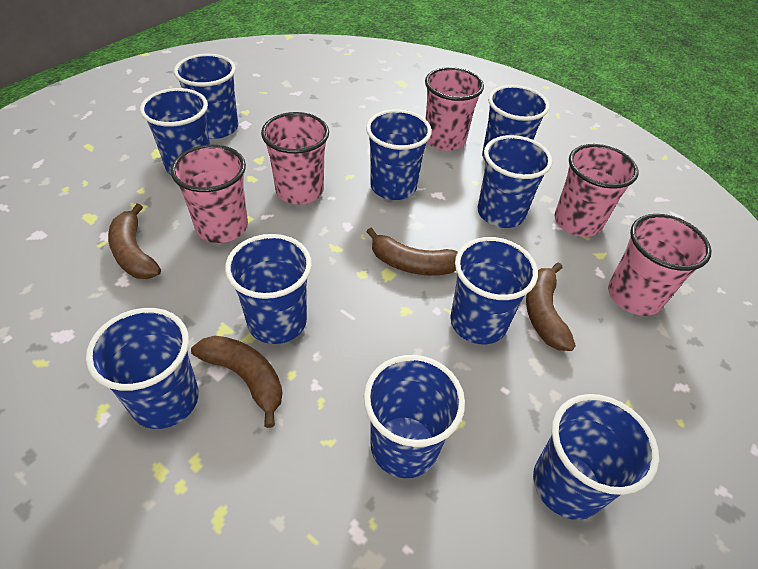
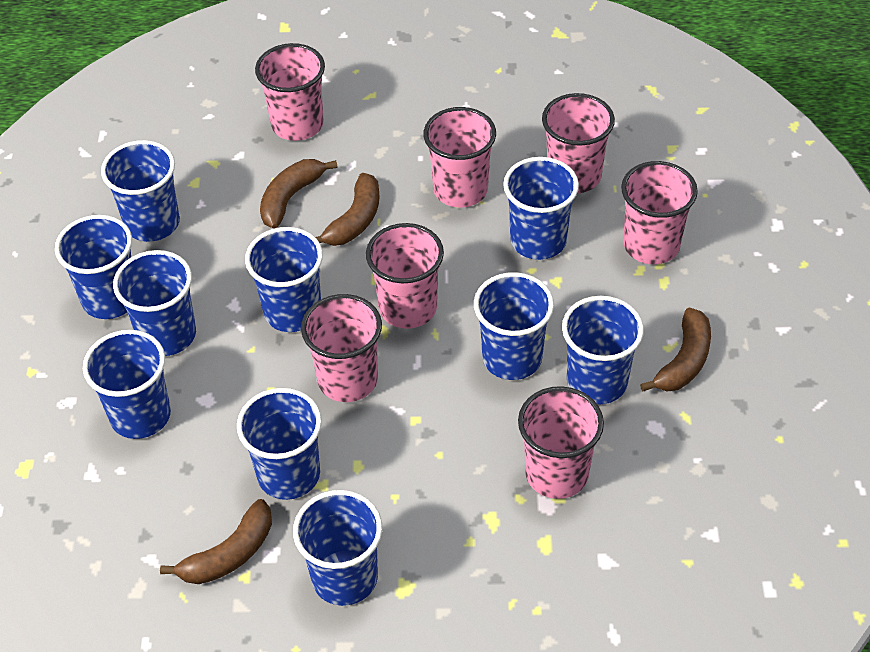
pink cup: [170,145,248,243] [261,112,329,205] [425,67,484,151] [554,144,639,237] [608,214,712,316] = 5 -> [255,43,325,141] [301,294,382,402] [366,223,444,329] [423,107,496,208] [518,386,604,499] [542,93,615,193] [621,161,698,264] = 7

